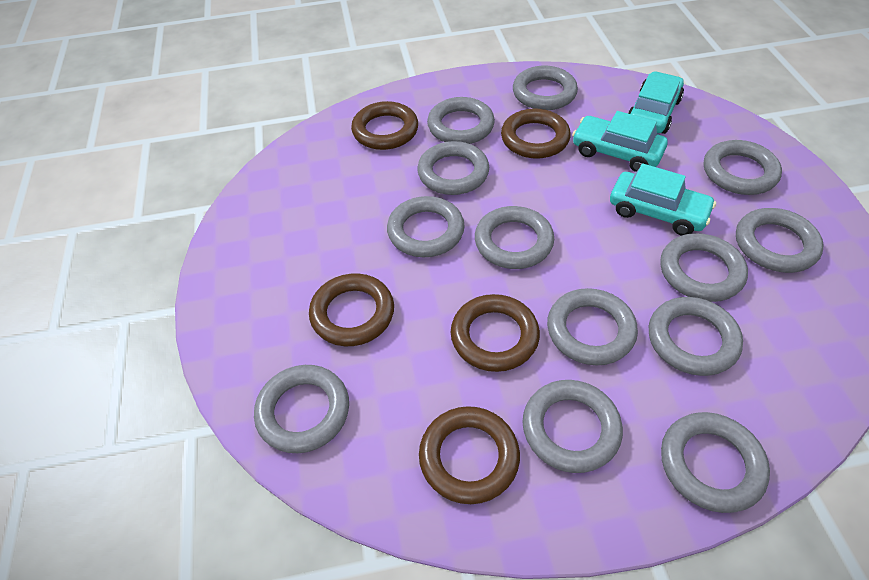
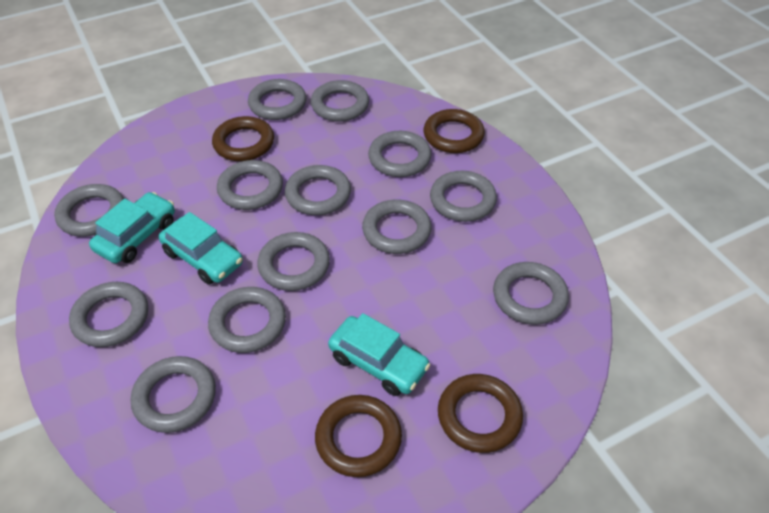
brown ring: [309,273,394,346] [351,101,418,150] [419,406,520,504] [451,294,540,372] [501,109,571,159] = 5 -> [212,116,274,161] [315,395,402,477] [423,109,485,153] [438,374,523,453] = 4

